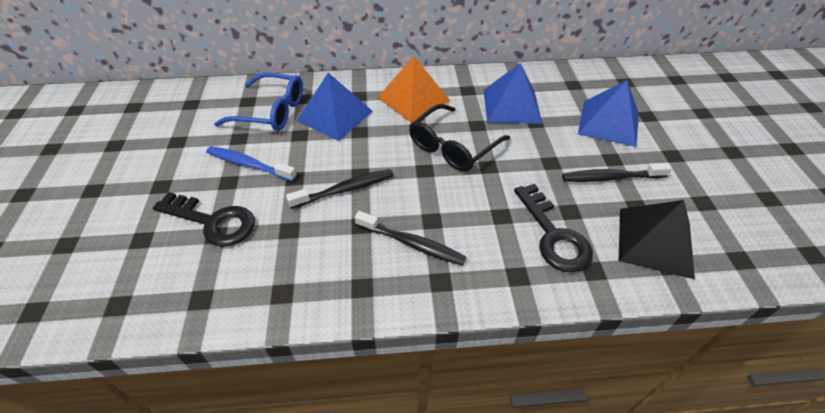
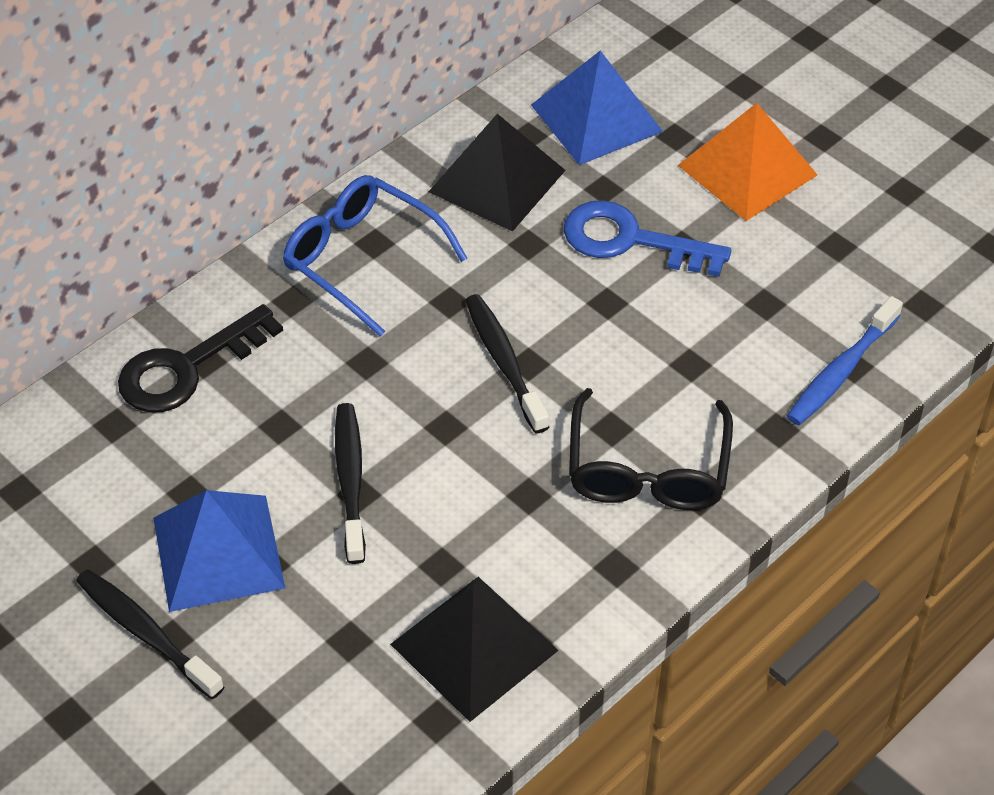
black key: [153,192,255,247] [514,184,593,272] = 2 -> [118,304,283,413] = 1
black pyramid: [619,200,695,279] = 1 -> [390,577,559,722] [428,114,566,232] = 2
blue key: none = 0 -> [564,200,731,277] = 1
blue pyramid: [297,73,373,141] [483,63,542,124] [578,80,639,147] = 3 -> [153,490,285,612] [531,51,663,165] = 2

